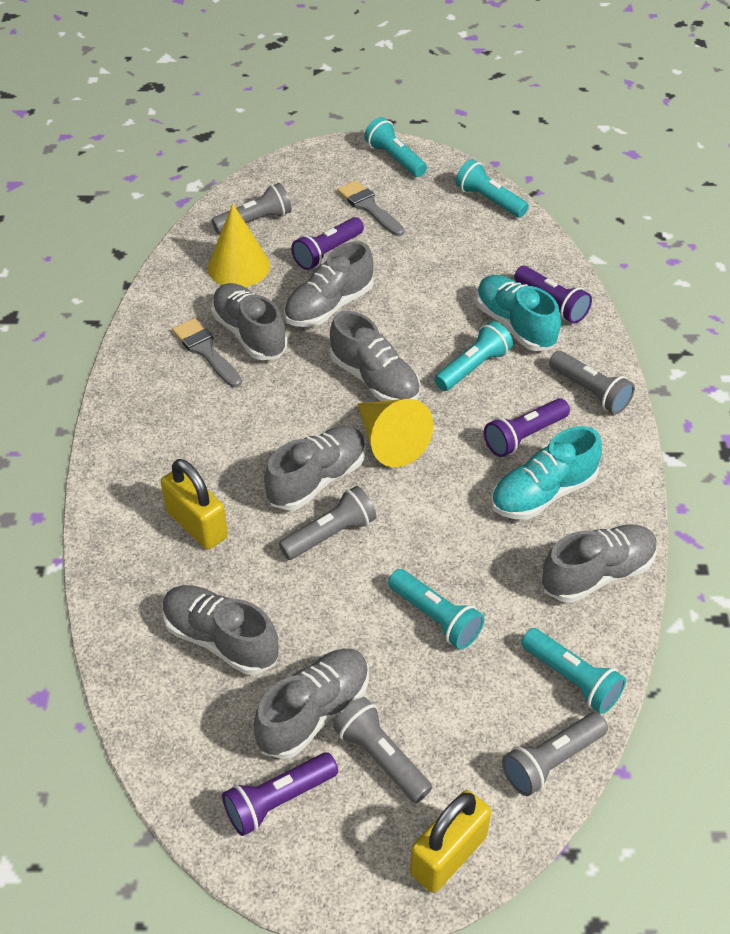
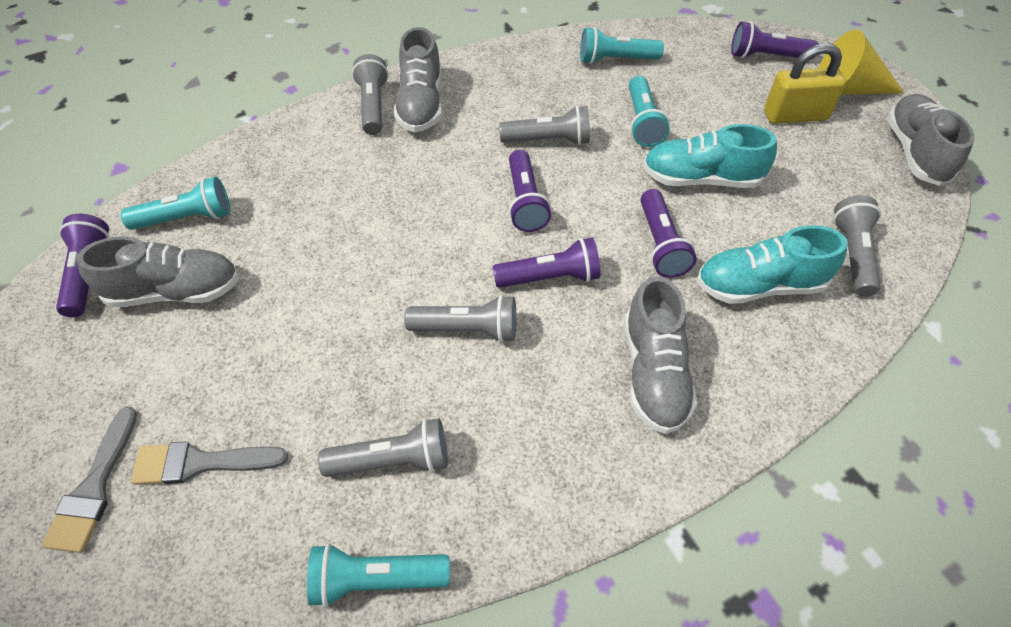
grey shoe: [163,585,279,675] [211,283,288,360] [254,649,369,759] [264,426,366,510] [284,241,374,327] [330,311,420,401] [541,524,658,603] = 7 -> [77,236,239,307] [394,27,442,132] [624,276,697,434] [887,94,974,186] = 4
purple flashlight: [222,752,338,836] [291,217,364,270] [484,398,570,457] [514,266,592,324] = 4 -> [56,214,109,317] [493,238,601,288] [509,150,551,232] [640,189,697,278] [731,22,819,60] = 5
turquoise flashlight: [364,117,427,177] [388,569,484,649] [434,321,513,391] [456,159,529,218] [521,628,626,714] = 5 -> [121,177,230,230] [307,543,450,607] [580,27,664,64] [629,76,670,147] = 4
yellow cone: [208,204,270,287] [357,399,433,467] = 2 -> [819,30,904,95] = 1
yellow padlock: [161,459,228,550] [410,790,491,893] = 2 -> [764,43,846,124] = 1

